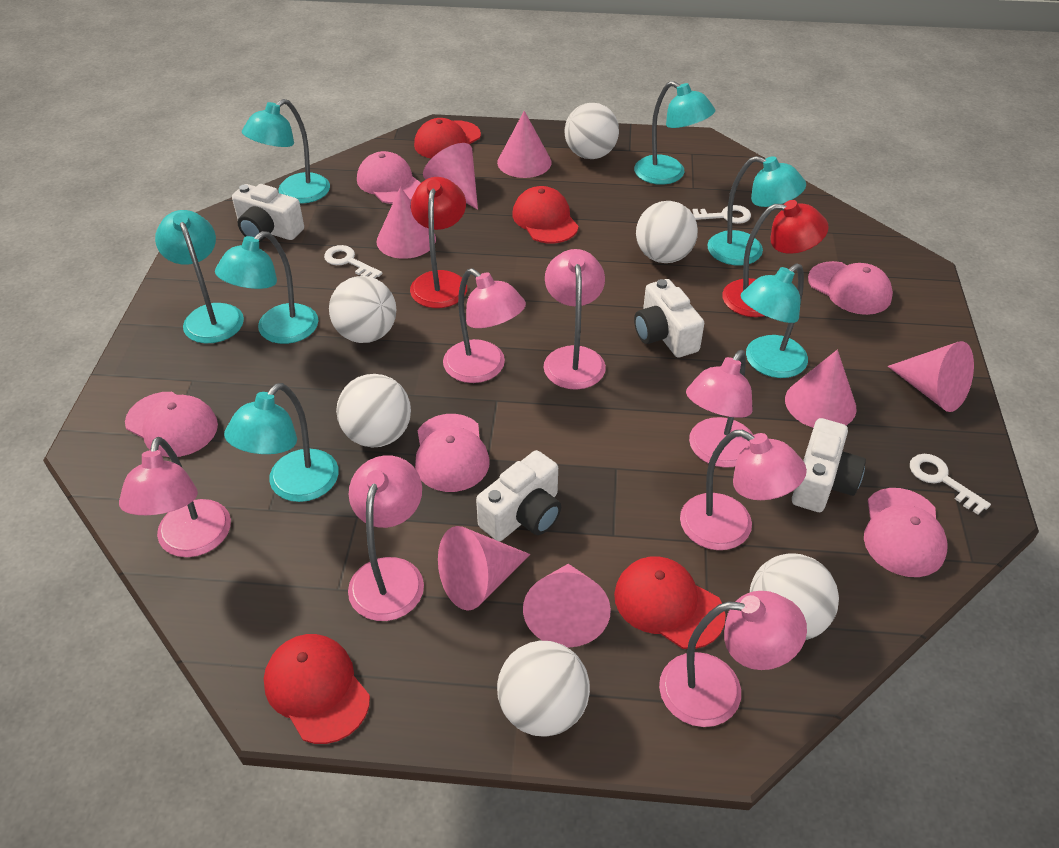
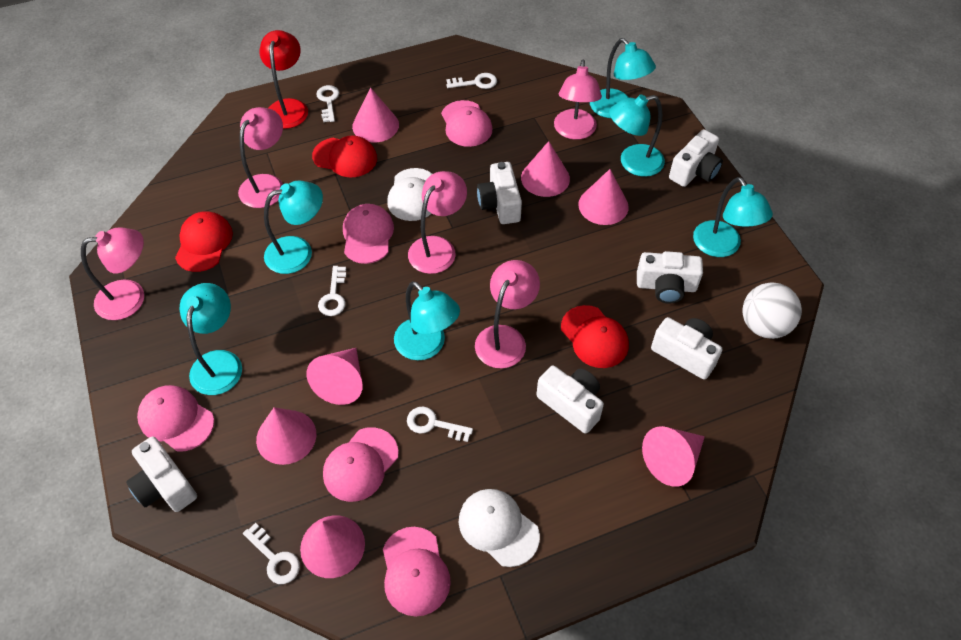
pink lamp: [119,437,231,557] [348,455,424,621] [443,268,526,383] [543,249,606,390] [659,591,807,727] [680,430,807,550] [686,350,753,468] = 7 -> [81,228,144,320] [238,107,283,208] [408,171,467,274] [475,260,540,368] [554,60,602,140] = 5
red cap: [264,634,370,744] [414,118,481,159] [512,186,579,243] [614,556,726,649] = 4 -> [175,211,233,272] [312,135,377,177] [561,305,629,368] = 3
red lamp: [410,177,467,308] [722,200,829,317] = 2 -> [259,30,308,129] = 1
turquoise lamp: [155,210,244,343] [215,231,318,344] [224,383,339,502] [242,99,330,204] [634,81,715,185] [707,156,806,265] [741,263,808,378] = 7 -> [180,283,242,395] [264,181,323,274] [394,281,460,360] [590,38,656,118] [609,95,665,177] [693,177,773,257] = 6
white ball: [329,276,396,343] [336,374,411,448] [497,641,590,737] [564,103,619,159] [636,201,698,263] [750,553,839,640] = 6 -> [742,282,802,339] = 1
white camera: [232,184,304,242] [476,450,561,541] [634,279,704,358] [792,418,866,512] = 4 -> [126,437,197,512] [477,162,522,224] [536,366,604,434] [637,251,703,303] [651,317,722,380] [669,129,723,187] = 6
white cap: none = 0 -> [387,168,432,221] [459,489,540,567] = 2
white key: [324,245,382,278] [693,205,751,224] [910,454,991,515] = 3 -> [243,523,300,584] [316,85,339,122] [318,266,346,316] [407,407,473,442] [446,73,497,89] = 5

